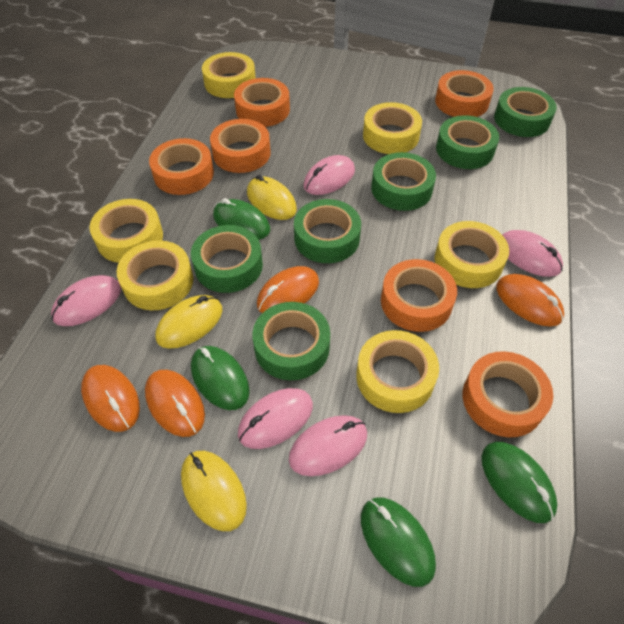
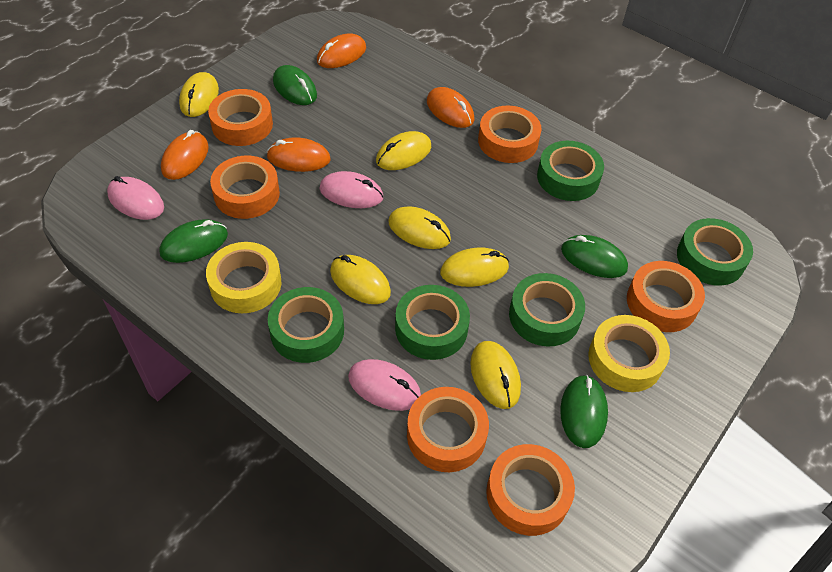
green tape: [191,225,263,293] [252,302,330,380] [294,199,361,263] [371,152,436,211] [436,115,499,169] [494,87,557,137] = 6 -> [268,287,344,363] [395,285,470,360] [509,273,585,346] [537,141,604,201] [677,218,753,286] = 5
pink mouse: [51,275,121,326] [238,388,313,449] [289,415,367,476] [303,155,355,195] [502,230,563,277] = 5 -> [107,176,164,220] [319,171,383,208] [348,359,421,411] = 3
yellow mouse: [155,295,222,349] [181,451,247,531] [247,175,297,220] = 3 -> [179,72,219,117] [330,255,391,304] [376,131,431,170] [388,207,451,249] [440,247,509,287] [470,341,521,409] = 6
yellow tape: [90,199,163,263] [117,240,193,310] [202,52,256,98] [356,330,439,413] [363,102,422,154] [434,221,509,288] = 6 -> [206,242,281,313] [588,315,670,392] = 2

